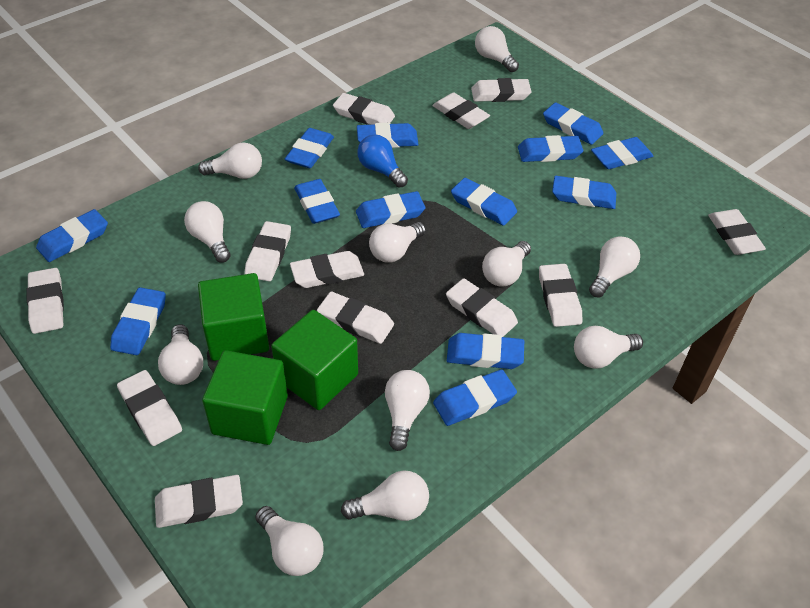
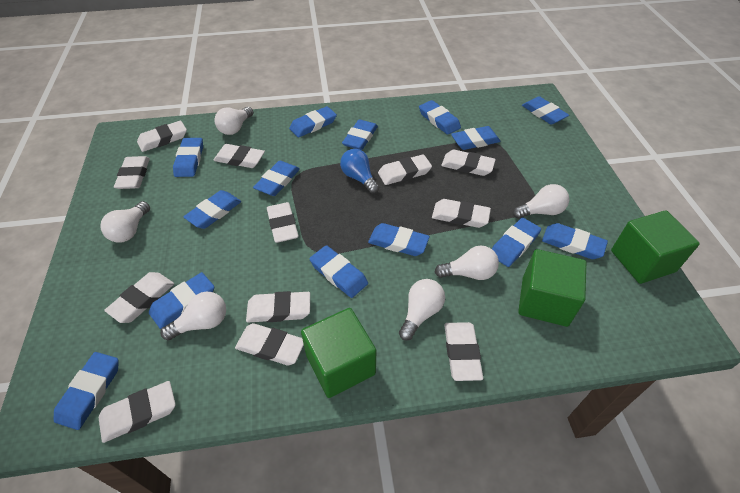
blue eraser: [36,209,108,262] [110,287,166,355] [285,128,334,168] [294,179,340,224] [356,191,425,228] [357,123,419,148] [433,369,517,426] [447,333,524,369] [451,178,517,226] [518,135,583,162] [543,103,604,145] [552,176,616,209] [591,137,653,169] = 13 -> [54,352,119,430] [149,272,214,329] [173,138,203,177] [183,190,241,229] [253,161,300,196] [289,106,337,138] [309,245,368,298] [342,119,378,150] [368,223,430,256] [419,100,461,135] [451,126,501,150] [492,217,541,267] [522,96,569,124] [542,223,608,259] = 14
white light bulb: [158,324,203,385] [184,201,231,262] [198,142,262,179] [255,506,324,576] [341,470,429,521] [369,222,426,262] [385,370,430,451] [475,26,519,72] [482,241,531,287] [574,326,643,369] [589,236,640,297] = 11 -> [100,201,150,242] [160,292,226,340] [214,107,254,135] [399,279,445,341] [435,245,499,280] [513,184,569,219] = 6

